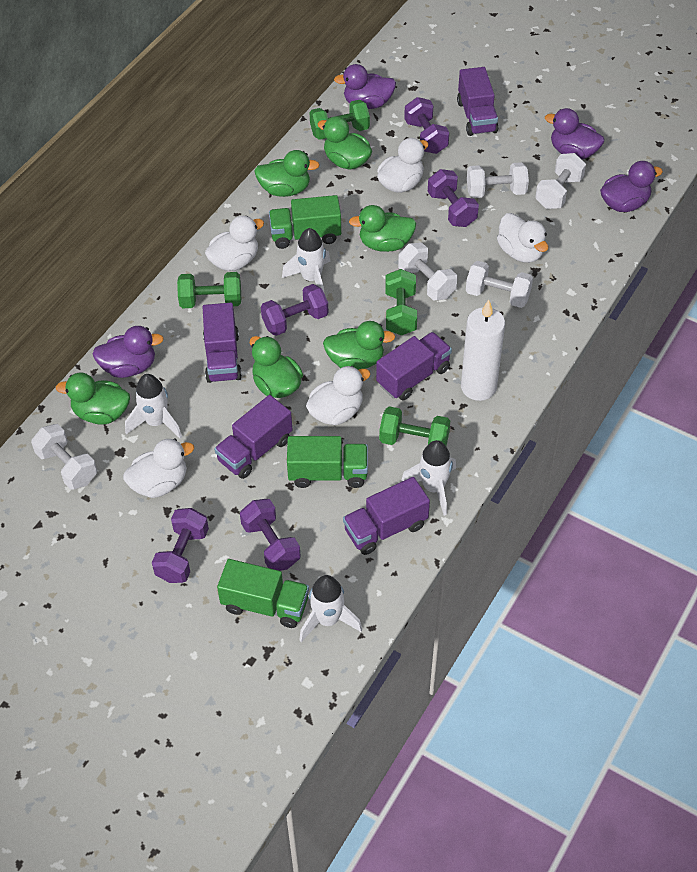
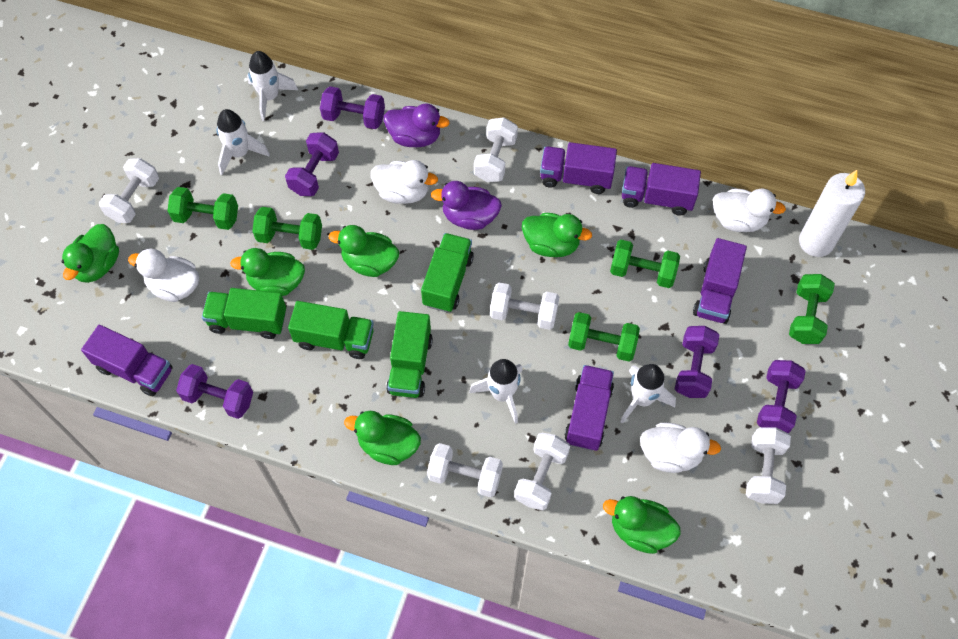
green dumbbell: [177,272,241,308] [310,100,370,140] [379,406,450,446] [385,269,417,335] = 4 -> [168,187,238,230] [252,207,322,250] [568,312,640,361] [610,240,680,288] [789,274,835,344] = 5
green truck: [217,559,309,628] [269,195,341,249] [287,436,368,488] = 3 -> [202,288,286,339] [288,301,374,359] [386,311,433,398] [421,233,474,312] = 4
purple duck: [92,326,164,378] [334,64,396,109] [545,108,604,159] [600,161,663,212] = 4 -> [384,103,450,147] [431,181,502,230] = 2
white duck: [123,439,194,498] [205,216,264,271] [306,366,370,425] [377,138,428,193] [497,213,548,263] = 5 -> [128,249,199,302] [371,160,438,204] [640,422,721,473] [713,188,786,232] = 4
white dumbbell: [31,424,97,490] [398,243,457,300] [466,261,533,308] [467,162,529,198] [535,153,586,209] = 5 -> [99,158,159,223] [427,443,503,497] [474,117,518,182] [490,283,559,330] [514,433,570,510] [746,427,791,504] = 6

